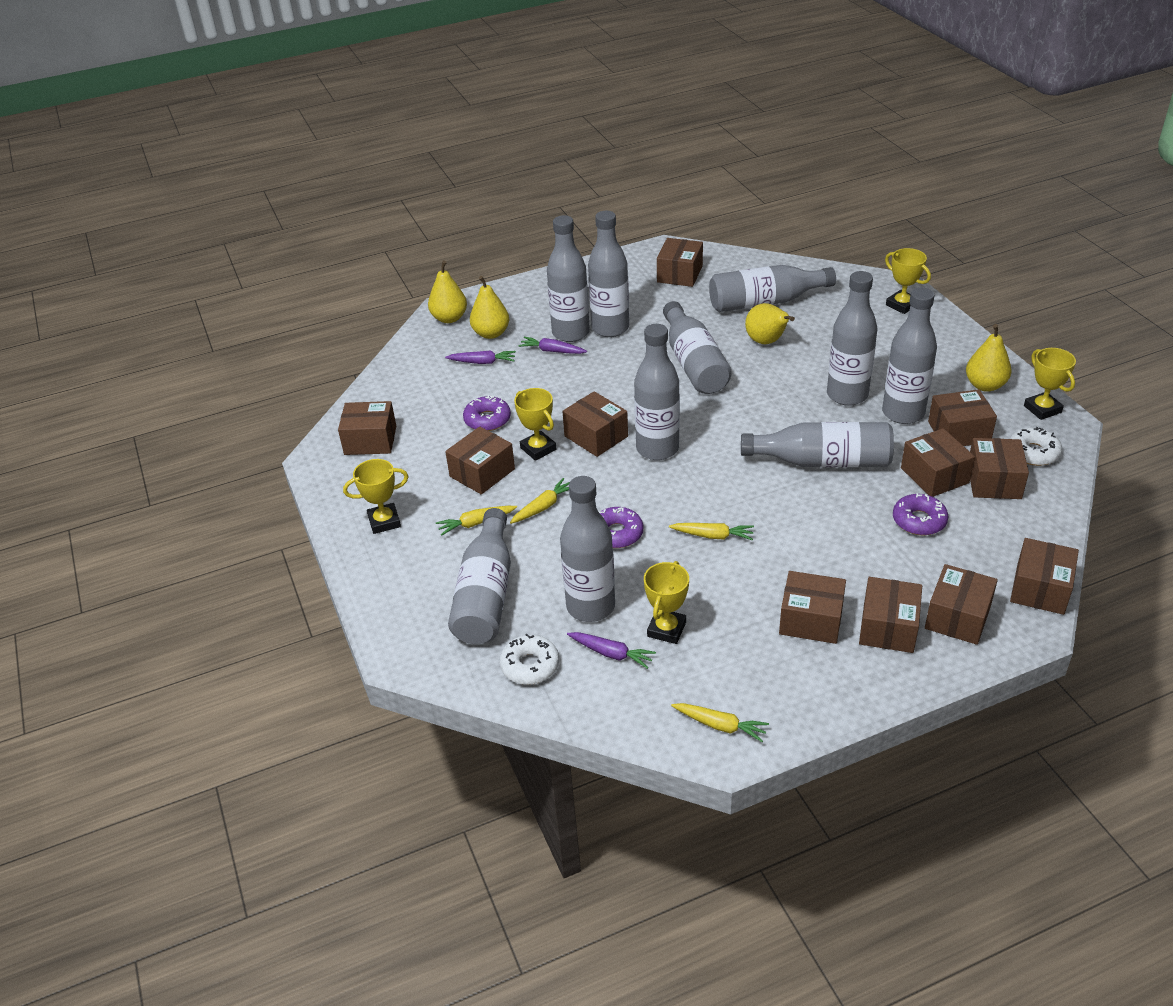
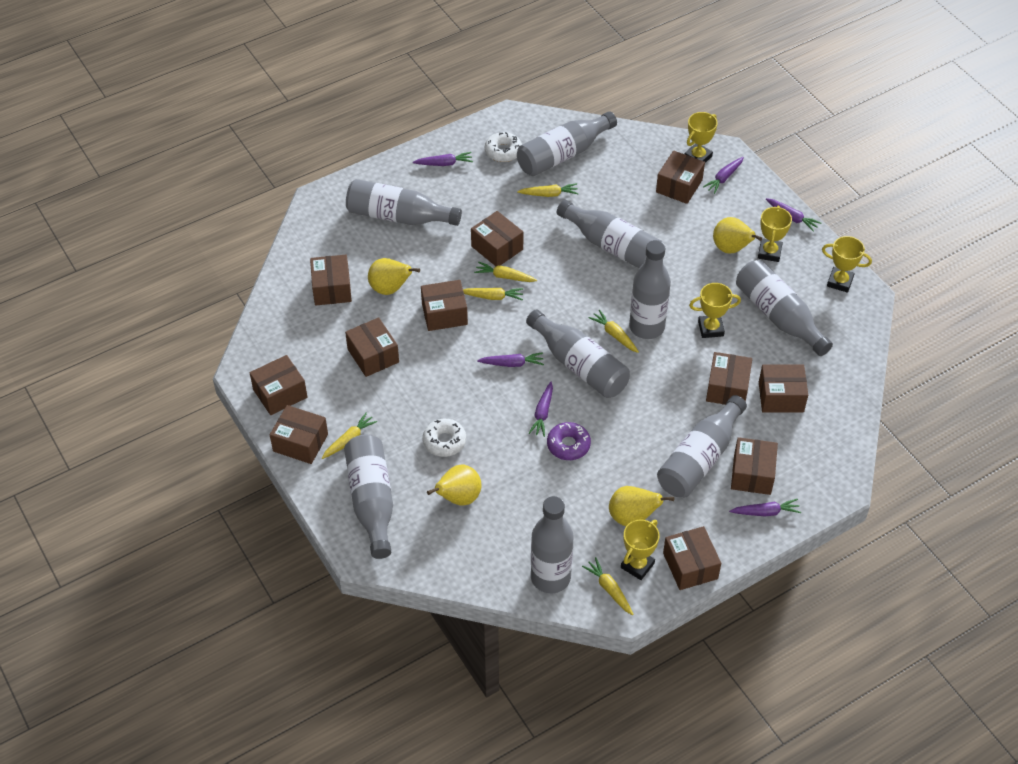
grey bottle: [448,508,511,644] [547,215,590,342] [560,476,615,622] [588,211,629,337] [634,324,680,460] [663,301,732,394] [709,265,836,312] [741,422,894,467] [827,271,877,406] [882,288,937,424] = 10 -> [344,435,393,559] [346,179,462,226] [517,111,617,176] [526,310,630,398] [531,496,573,593] [557,200,663,268] [629,240,671,339] [657,395,747,498] [736,260,833,356] = 9
purple carrot: [445,350,516,364] [518,337,587,354] [567,632,656,669] = 3 -> [413,152,473,166] [477,352,544,367] [529,382,553,437] [703,157,744,194] [729,499,801,516] [766,198,821,232] = 6
purple donut: [463,395,511,431] [598,507,643,548] [893,494,948,535] = 3 -> [547,422,591,460] = 1
yellow carrot: [436,506,517,536] [510,478,570,524] [669,523,754,540] [671,703,769,742] = 4 -> [322,413,377,459] [463,288,523,300] [474,261,537,282] [517,183,579,197] [582,557,633,615] [588,310,639,353] = 6

